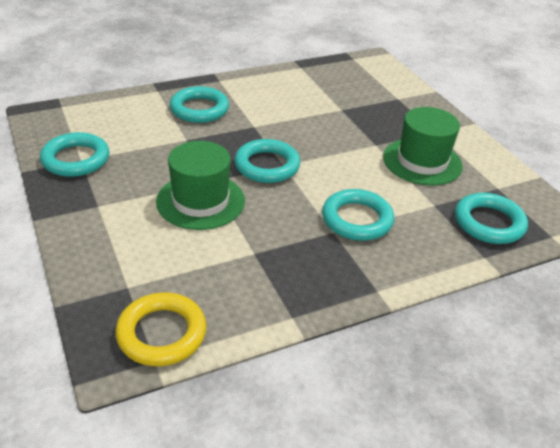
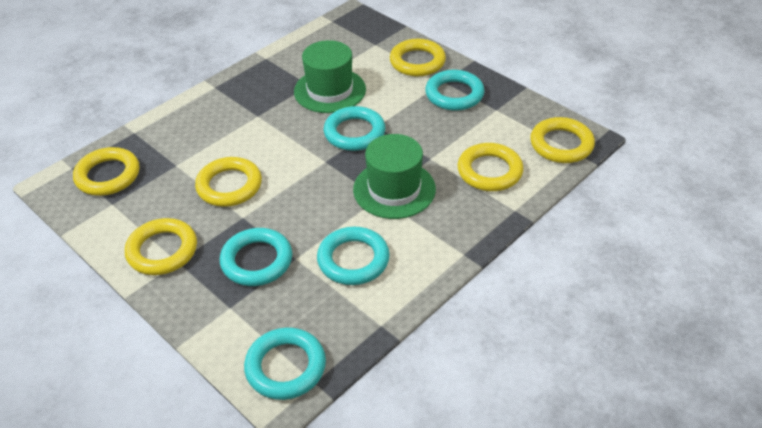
yellow ring: [115,292,207,366] = 1 -> [73,147,139,196] [125,218,197,275] [195,157,262,207] [390,39,446,76] [458,143,524,191] [530,117,595,163] = 6

